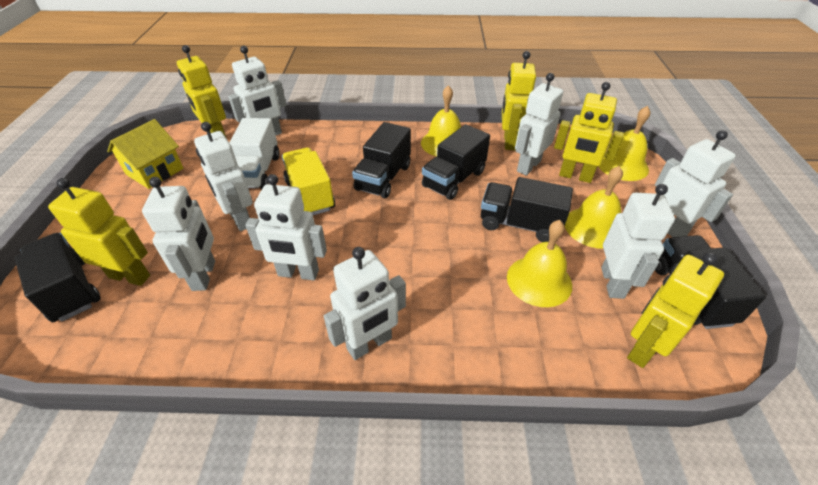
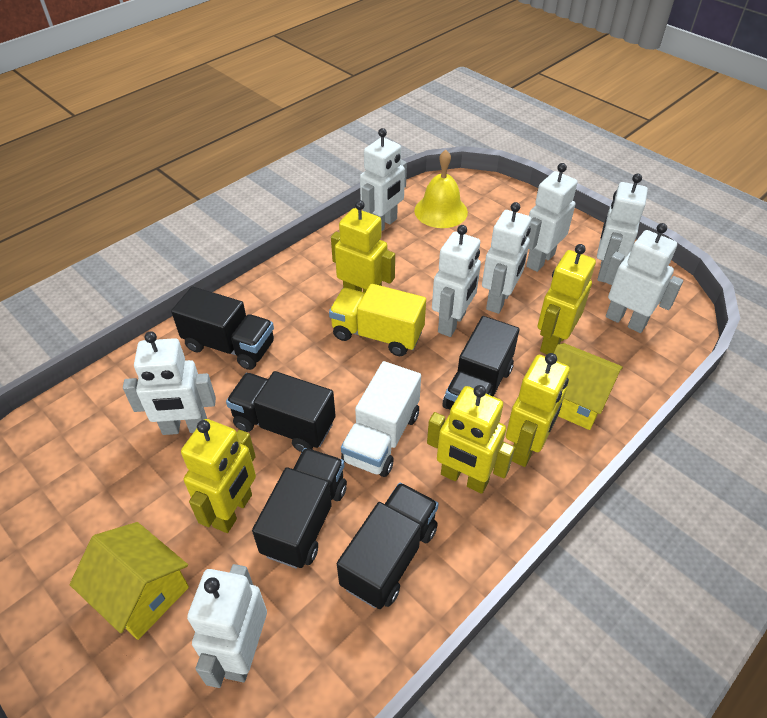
yellow bell: [421,85,461,156] [507,220,572,307] [565,166,623,249] [598,106,650,181] = 4 -> [414,150,468,228] = 1
yellow house: [107,119,184,189] = 1 -> [70,522,189,640] [554,343,623,430] = 2

